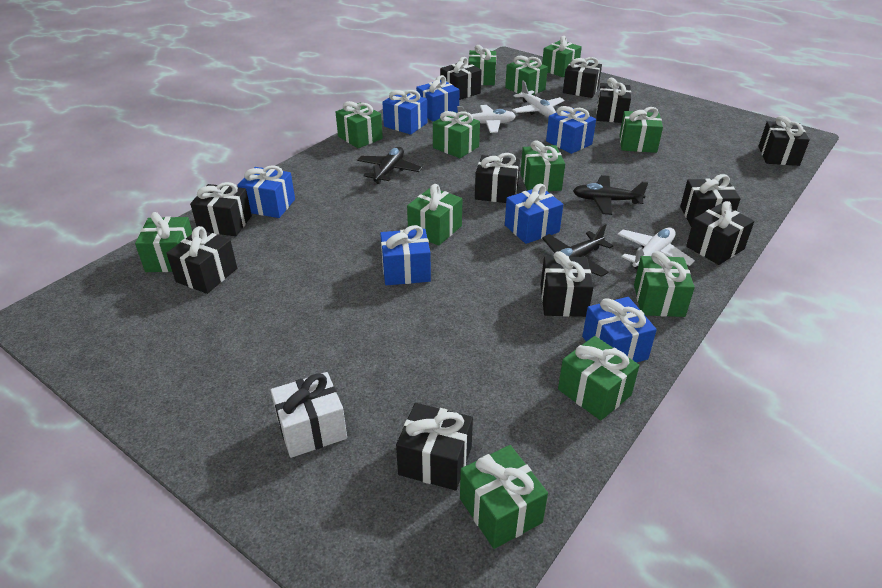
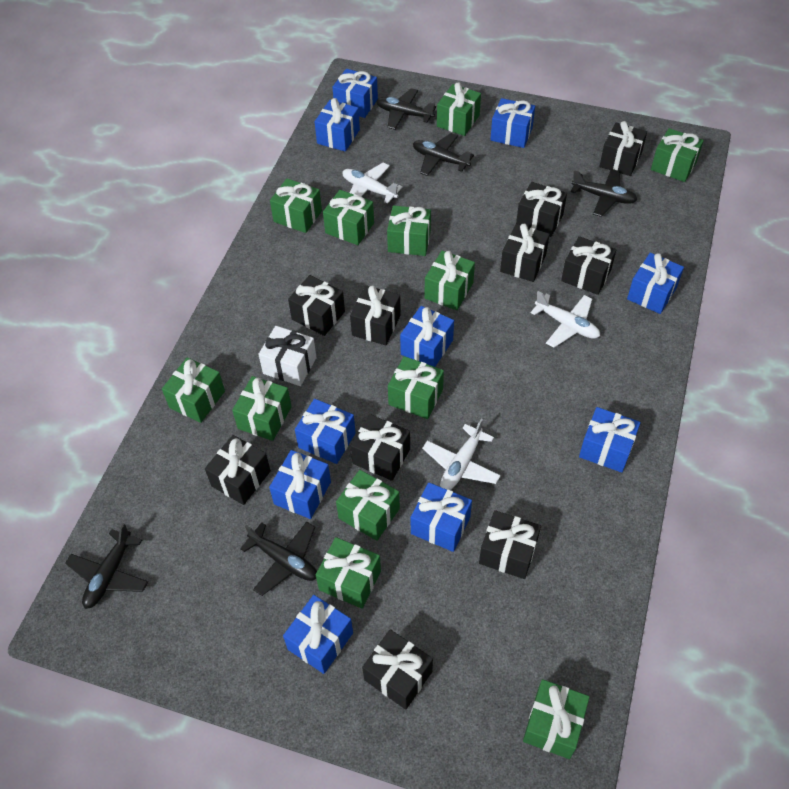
black gift: [166,226,237,294] [190,182,252,236] [396,403,473,490] [440,57,482,100] [475,153,520,203] [541,251,593,317] [563,57,602,98] [596,78,631,123] [680,174,741,227] [686,201,754,265] [758,116,810,166] = 11 -> [205,435,271,505] [288,275,345,336] [350,285,401,345] [351,414,410,481] [362,629,433,710] [479,510,541,579] [500,223,550,282] [516,182,567,237] [561,236,616,295] [599,121,647,176] = 10
black plane: [357,147,422,184] [542,223,613,277] [573,175,648,215] = 3 -> [65,523,148,609] [240,522,317,596] [376,88,436,130] [413,133,474,176] [571,169,637,217] = 5
blue gift: [237,165,295,218] [380,225,431,285] [382,90,427,135] [416,75,460,122] [505,184,563,244] [546,106,596,154] [582,297,657,363] = 7 -> [269,450,331,519] [283,595,353,674] [295,399,356,464] [315,98,360,152] [332,69,378,118] [400,306,454,367] [411,482,472,552] [490,98,535,148] [579,407,640,473] [627,253,684,314] = 10

